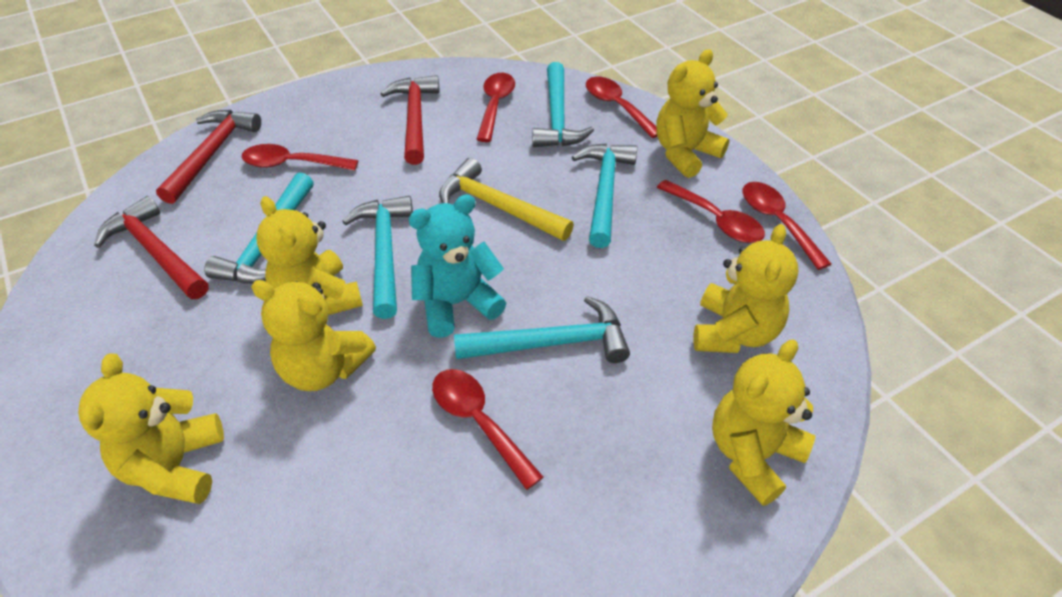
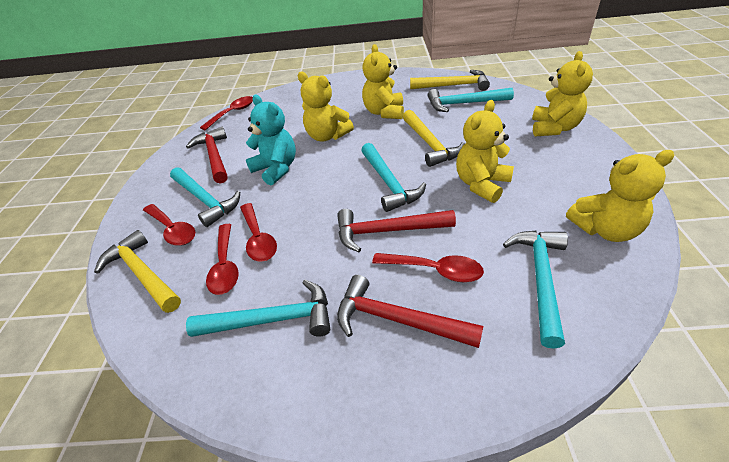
red spoon: [242,144,358,171] [432,369,543,490] [476,73,515,142] [586,77,657,138] [657,180,765,243] [743,182,831,270] = 6 -> [143,204,195,246] [200,96,253,130] [206,224,239,295] [240,203,277,262] [372,253,484,282] = 5
yellow hammer: [439,158,574,241] = 1 -> [94,230,181,313] [403,110,465,167] [410,70,490,91] = 3
yellow teddy bear: [78,354,224,504] [251,280,376,391] [256,196,363,315] [656,49,729,178] [693,224,798,353] [712,339,815,506] = 6 -> [297,72,354,141] [362,44,404,119] [456,100,514,203] [532,51,593,136] [566,150,674,242] = 5

